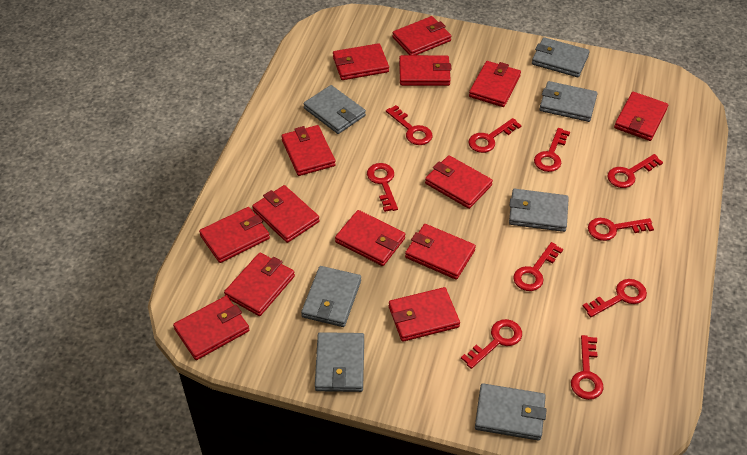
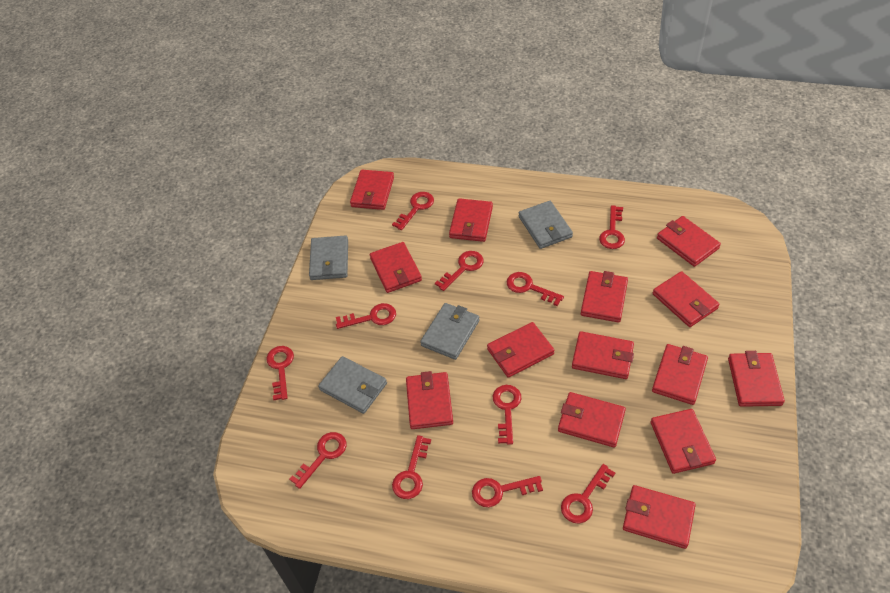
grey wallet: [301,266,361,327] [304,85,366,134] [315,332,364,392] [475,383,547,441] [509,189,569,232] [532,37,590,77] [539,81,598,122] = 7 -> [309,235,348,280] [318,356,387,414] [420,303,480,360] [519,201,573,249] = 4
red key: [367,163,398,212] [386,105,433,145] [461,319,522,369] [469,118,522,153] [513,242,563,291] [534,128,570,172] [571,335,604,400] [583,279,647,317] [588,218,654,241] [607,154,663,188] = 10 -> [266,346,294,400] [289,432,346,489] [336,303,396,329] [392,192,434,230] [392,435,431,499] [435,251,484,291] [472,476,543,507] [493,385,521,444] [507,272,564,306] [561,464,615,524] [599,205,625,249] = 11

